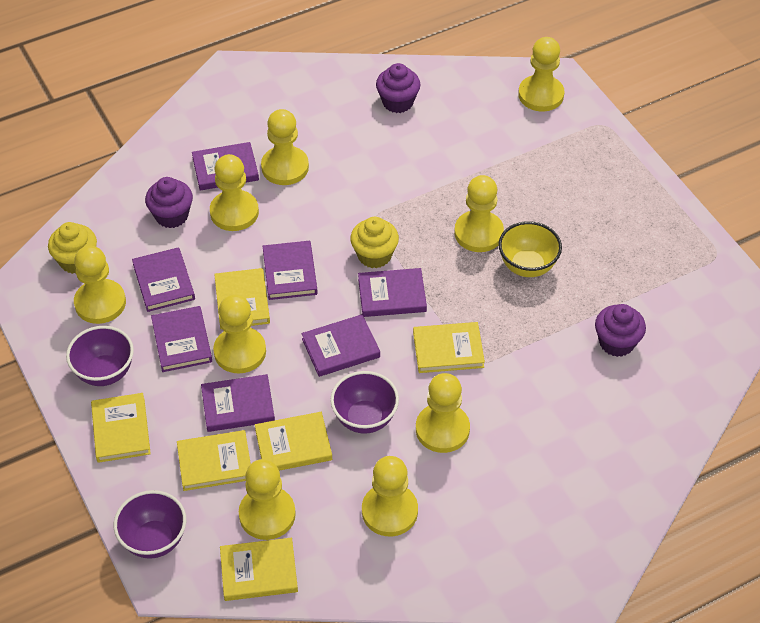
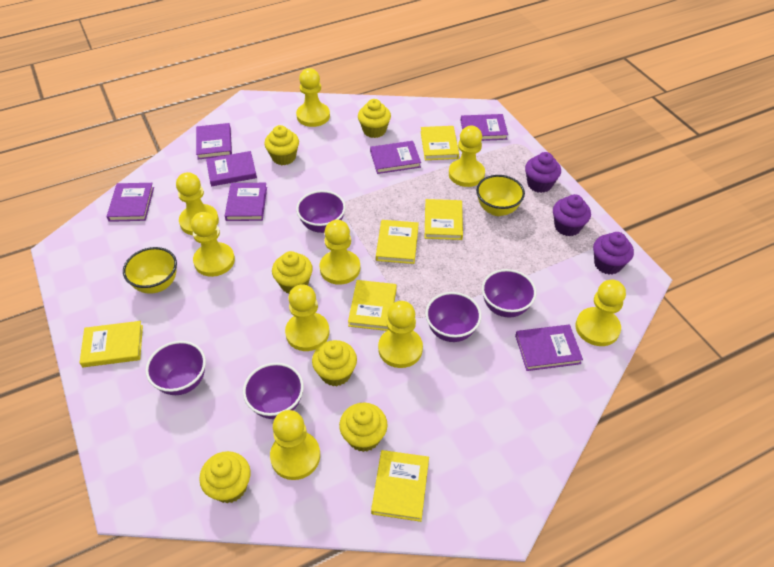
purple bowl: [66,326,134,386] [114,490,186,559] [330,371,399,434] = 3 -> [146,341,206,395] [243,363,304,419] [296,190,346,233] [425,292,481,342] [482,269,537,317] = 5
yellow bowl: [498,221,562,277] = 1 -> [123,247,177,294] [476,175,525,216] = 2
yellow cupcake: [48,222,97,274] [350,217,399,268] = 2 -> [199,451,251,503] [264,125,299,165] [272,251,313,293] [312,340,357,386] [339,403,388,452] [358,99,391,138] = 6

